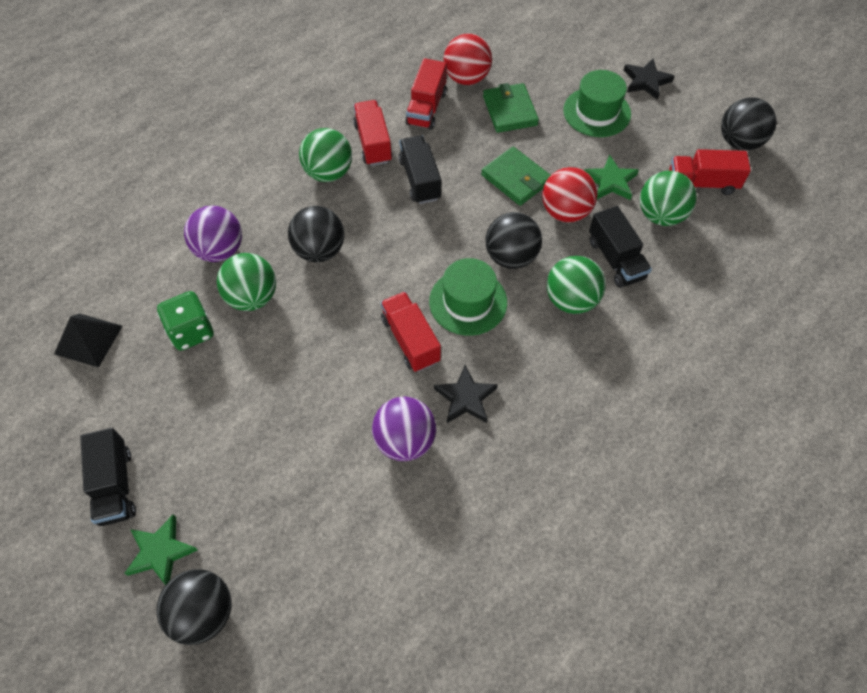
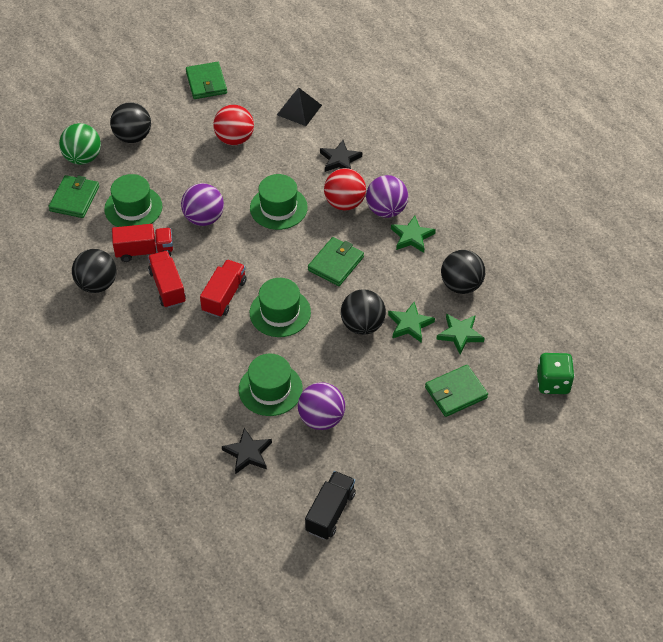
black truck: [80,428,136,526] [398,135,441,204] [589,206,652,288] = 3 -> [305,471,356,540] = 1
green ball: [217,253,276,311] [299,128,352,182] [547,256,606,314] [640,171,697,226] = 4 -> [59,123,101,165] = 1
green hat: [429,258,507,336] [563,70,631,137] = 2 -> [104,174,162,227] [239,354,303,416] [250,174,308,230] [250,278,311,337] = 4
green star: [124,514,198,585] [584,155,639,200] = 2 -> [388,302,435,343] [391,216,436,253] [436,314,485,354] = 3
green wallet: [481,147,551,206] [483,83,539,133] = 2 -> [48,175,99,218] [186,62,227,99] [308,237,364,286] [425,365,488,417] = 4
purple ball: [184,206,242,262] [372,397,436,461] = 2 -> [181,183,224,226] [298,382,345,430] [366,175,408,218] = 3
red truck: [353,100,393,166] [381,292,441,372] [405,58,447,130] [669,149,751,195] = 4 -> [112,224,173,262] [148,251,186,308] [200,260,247,317] = 3

